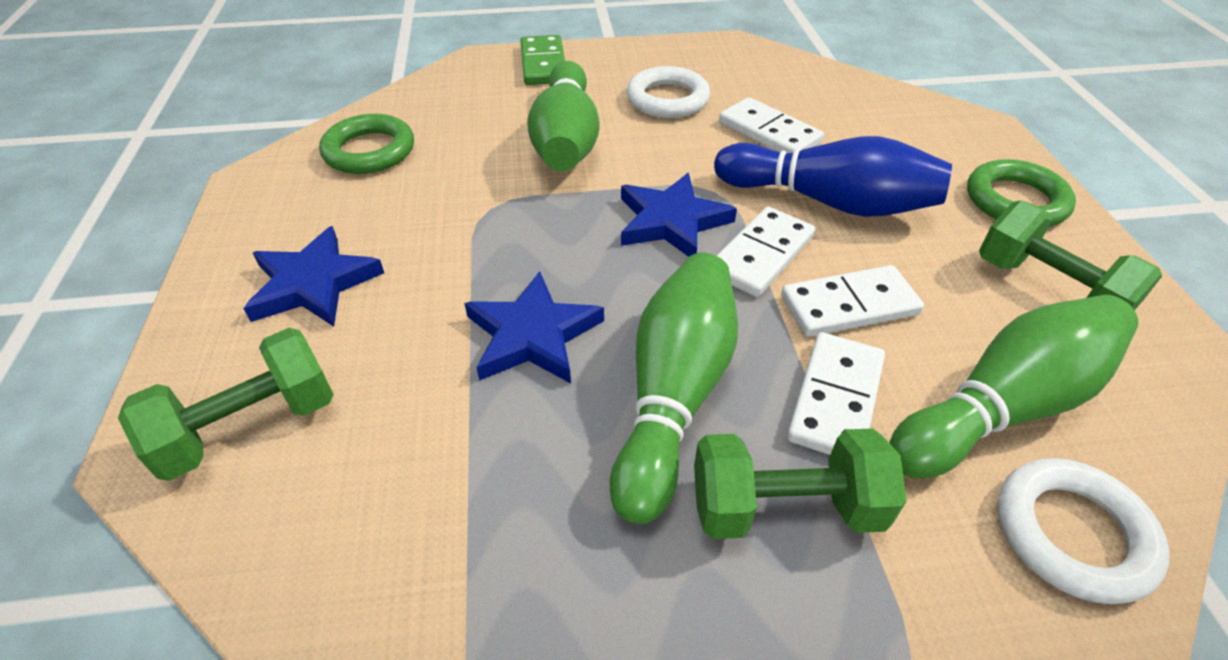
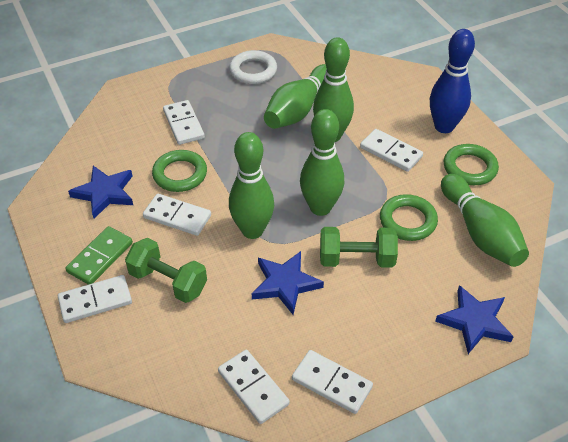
green bowling pin: [527,61,600,171] [610,253,738,524] [889,295,1138,479] = 3 -> [229,132,274,239] [264,64,327,129] [300,109,344,216] [313,37,354,142] [441,174,529,267] = 5
green dumbbell: [118,328,334,481] [694,428,907,539] [979,200,1162,310] = 3 -> [125,238,207,303] [320,227,398,268] = 2
green ring: [319,114,414,174] [967,159,1076,227] = 2 -> [152,150,207,192] [380,194,438,241] [444,144,499,185] = 3
white domino: [717,207,815,297] [719,97,824,153] [781,265,924,337] [787,332,885,455] = 4 -> [58,275,132,323] [143,194,211,236] [163,100,205,145] [218,350,290,424] [292,350,373,414] [360,129,423,172] = 6
white ring: [627,66,711,118] [998,458,1170,604] = 2 -> [229,50,277,84] = 1

